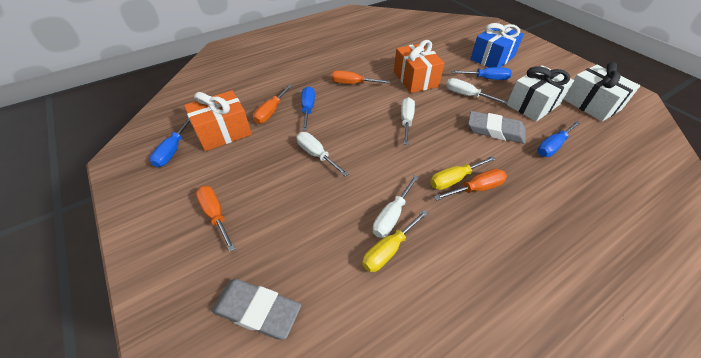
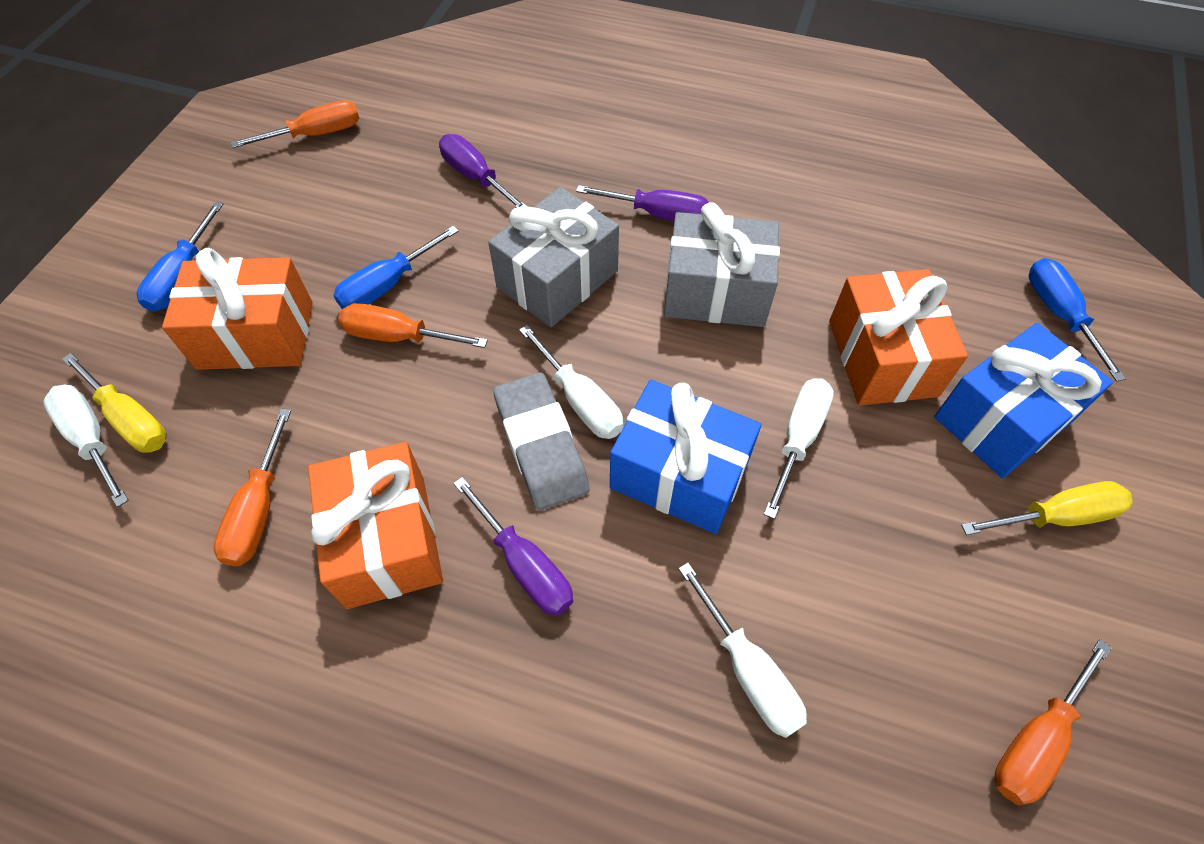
blue gift: [470,23,524,68] = 1 -> [610,380,762,534] [934,323,1113,478] = 2
blue screwdriver: [150,118,190,167] [301,86,315,131] [451,67,512,80] [537,121,580,157] = 4 -> [137,202,223,312] [333,226,459,309] [1029,258,1126,382] = 3
grey eraser: [211,279,301,340] [468,111,526,144] = 2 -> [493,373,590,510] = 1
grey gift: none = 0 -> [488,187,619,327] [664,202,780,327] = 2
orange gift: [184,90,252,151] [394,40,444,93] = 2 -> [162,248,313,370] [308,442,443,609] [829,269,968,406] = 3
purple screwdriver: none = 0 -> [439,134,528,208] [453,477,573,616] [576,185,709,221] = 3
white gift: [506,65,574,122] [563,62,640,121] = 2 -> none = 0

